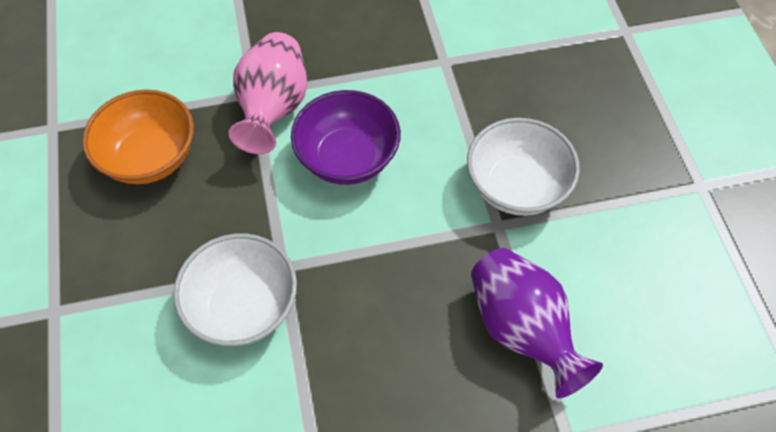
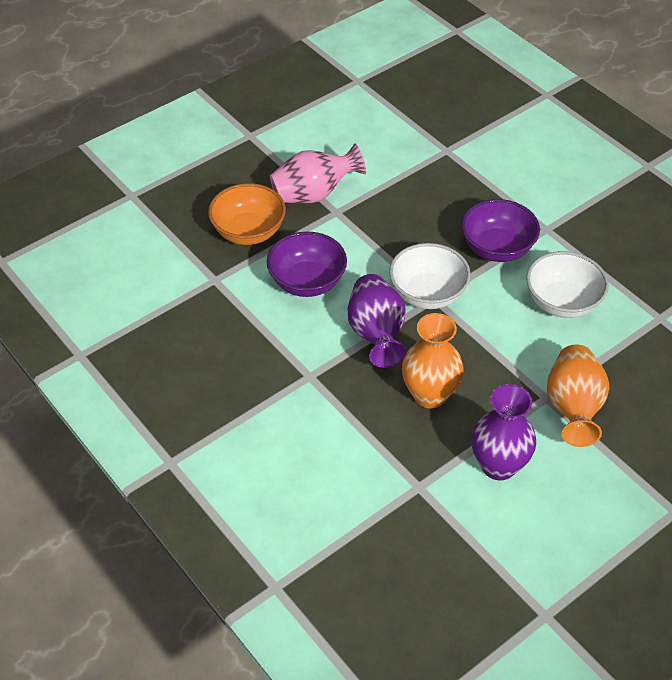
orange vase: none = 0 -> [402,313,464,408] [547,344,610,447] = 2
purple bowl: [291,90,401,185] = 1 -> [267,232,347,297] [461,199,540,262] = 2
purple vase: [471,248,603,398] = 1 -> [348,274,406,368] [472,384,536,481] = 2

